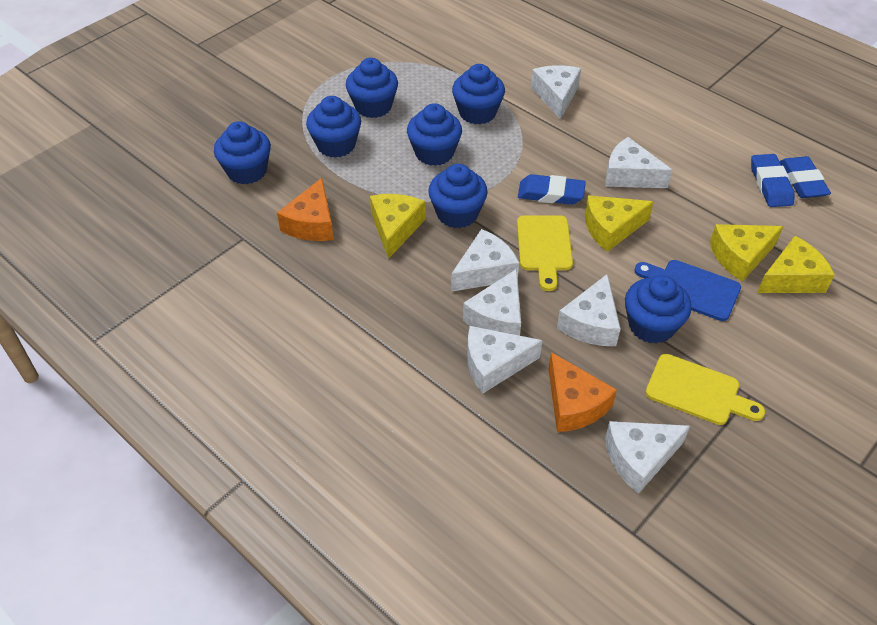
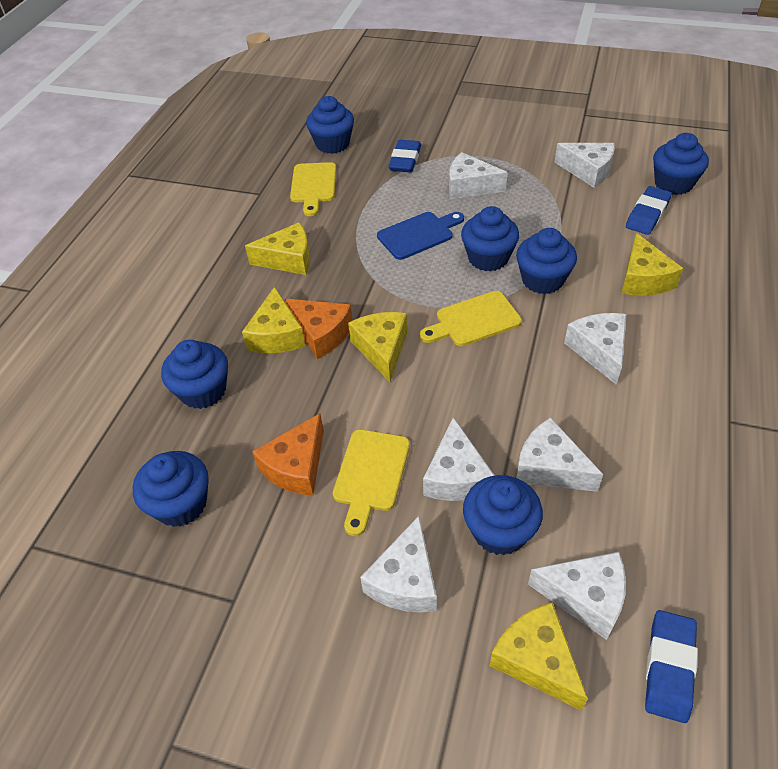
yellow cheese: [370,194,426,259] [585,195,654,252] [710,224,783,282] [757,236,835,293] = 4 -> [242,287,305,353] [245,222,310,275] [348,312,408,382] [490,602,588,711] [621,233,683,295] = 5
yellow cutting board: [517,215,573,291] [646,354,765,425] = 2 -> [290,162,336,216] [333,429,410,536] [420,291,522,346] = 3

